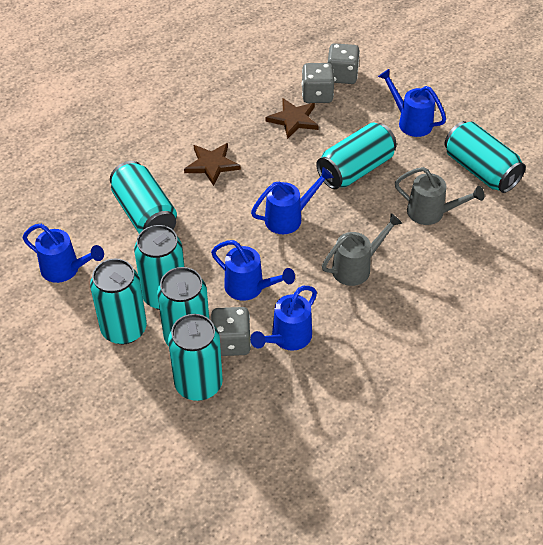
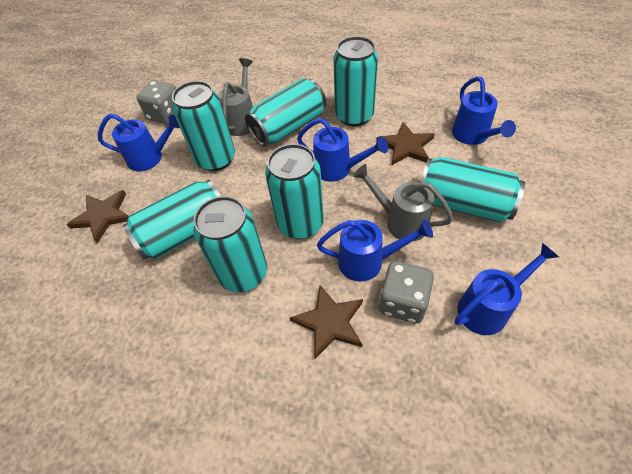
brown star: [184,143,241,186] [265,98,319,139] = 2 -> [66,190,129,243] [290,285,363,359] [376,122,435,166] = 3
grey dice: [211,307,251,356] [302,63,334,103] [327,43,360,84] = 3 -> [136,80,176,125] [379,261,434,324] = 2

